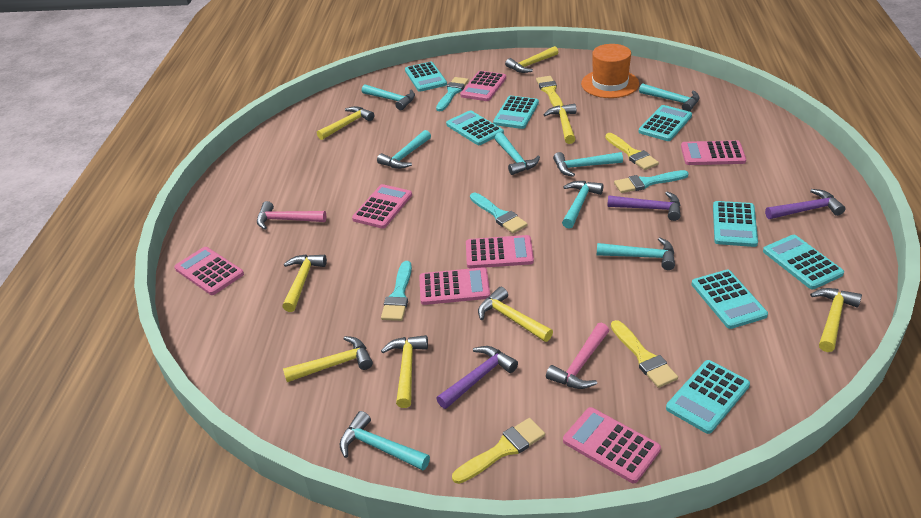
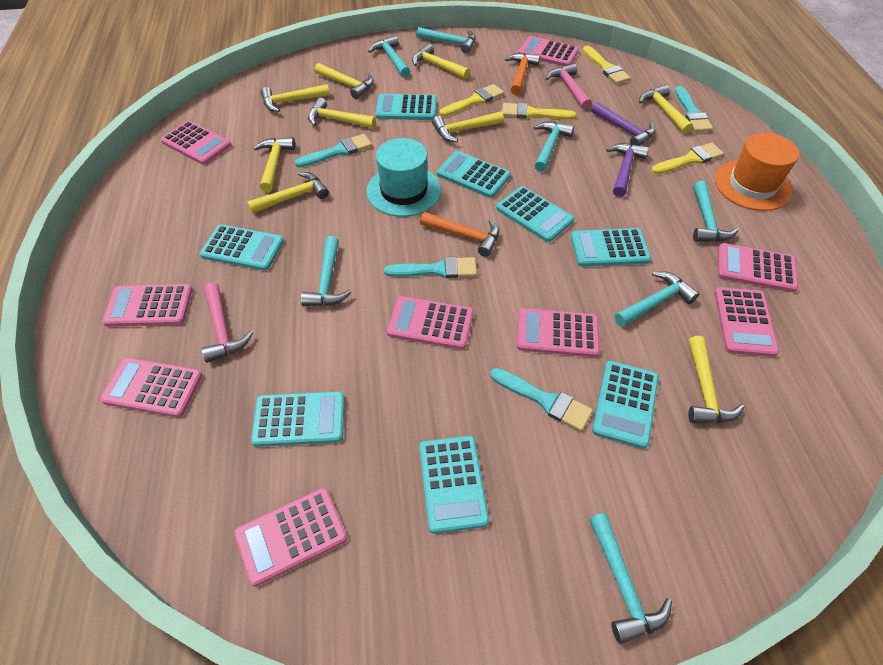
orange hammer: none = 0 -> [420,212,499,257] [505,53,540,95] = 2
pink calculator: [174,247,244,295] [352,184,412,229] [419,267,490,305] [460,71,506,101] [466,235,534,268] [563,407,661,483] [681,140,746,165] = 7 -> [100,358,203,418] [102,284,193,327] [161,121,231,165] [234,488,347,587] [387,296,474,350] [517,308,600,357] [518,36,579,66] [714,287,779,357] [718,243,798,292] = 9
purple hammer: [436,346,518,409] [607,191,680,221] [765,189,845,219] = 3 -> [591,102,655,146] [606,143,649,197] = 2
turquoise hammer: [340,411,430,471] [362,84,415,110] [377,130,431,169] [495,132,540,175] [553,152,623,177] [562,181,604,229] [597,237,675,270] [639,83,699,112] = 8 -> [301,236,352,306] [368,35,410,77] [416,27,476,54] [534,121,574,172] [589,513,672,644] [615,271,699,327] [693,181,739,242] = 7
turquoise hat: none = 0 -> [366,138,441,217] = 1
yellow hammer: [282,255,327,312] [283,336,373,382] [317,106,374,140] [381,335,428,408] [478,287,553,342] [505,46,558,73] [543,104,576,144] [810,288,862,352] = 8 -> [247,172,329,214] [254,137,295,192] [260,84,330,112] [308,97,376,128] [314,63,374,99] [412,43,470,79] [432,112,504,142] [639,85,693,134] [688,336,745,423] = 9

